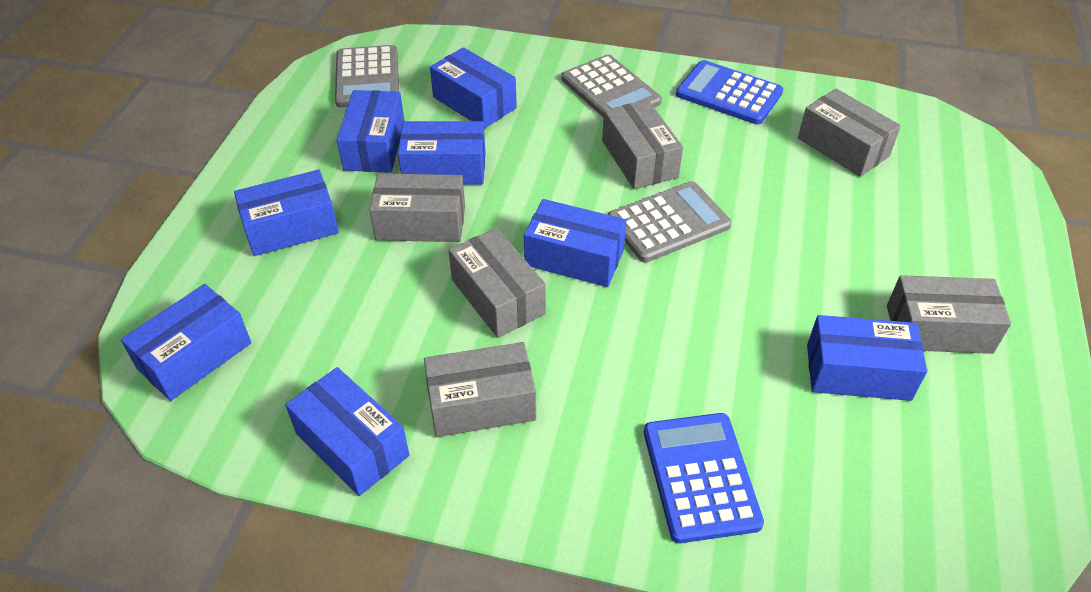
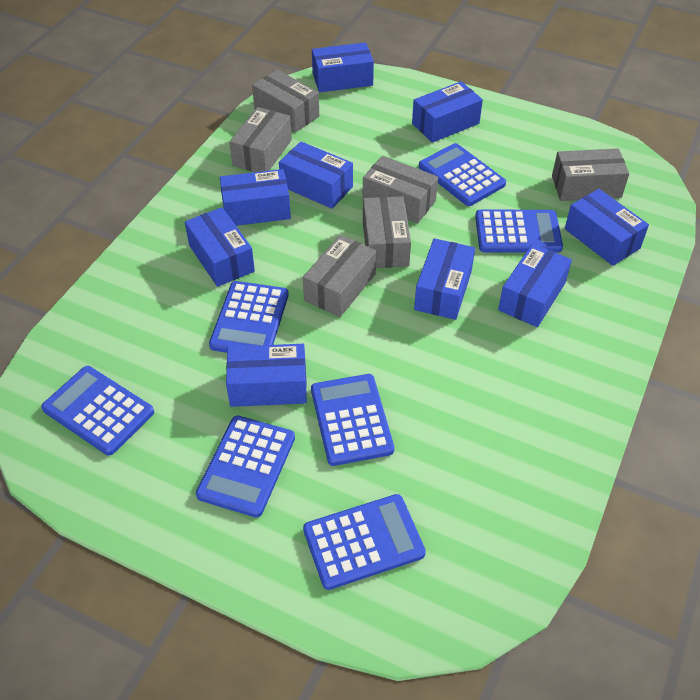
blue box: [121,284,251,401] [234,170,339,256] [285,367,409,496] [337,90,404,173] [398,121,485,184] [430,47,517,129] [524,199,627,287] [807,315,927,401] = 8 -> [185,207,255,287] [220,169,291,226] [226,344,307,407] [279,141,353,209] [312,42,374,92] [412,81,483,143] [414,238,475,320] [498,244,572,327] [565,189,649,266] = 9
blue calculator: [644,413,764,543] [676,60,783,125] = 2 -> [41,366,154,455] [196,416,295,517] [209,281,289,353] [303,494,426,590] [311,374,394,466] [419,143,506,206] [475,210,563,253] = 7
grey calculator: [335,45,399,108] [561,54,662,118] [608,181,732,263] = 3 -> none = 0

